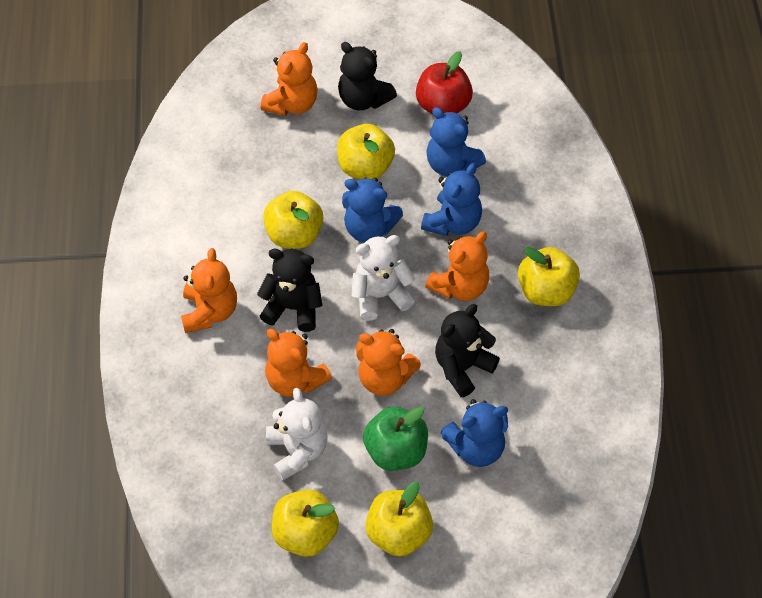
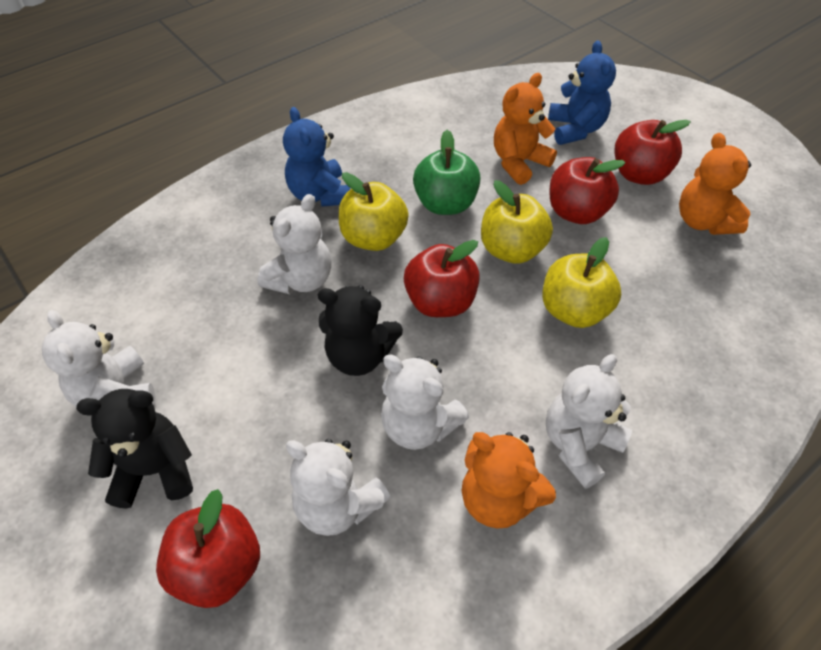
black teddy bear: [257,249,322,332] [338,42,397,110] [435,304,500,397] = 3 -> [76,389,193,509] [318,285,403,376] = 2
blue teddy bear: [342,177,403,243] [421,163,482,236] [426,107,486,176] [440,399,508,467] = 4 -> [283,107,350,207] [548,41,616,145] = 2
orange teddy bear: [181,248,237,333] [261,42,318,116] [265,329,332,396] [356,329,421,396] [425,232,489,301] = 5 -> [462,432,556,529] [494,73,557,185] [679,133,751,235] = 3
red apple: [416,51,473,114] = 1 -> [156,489,260,608] [404,240,480,317] [550,157,626,224] [615,120,691,185] = 4
white teddy bear: [266,388,328,481] [352,235,415,321] = 2 -> [42,310,156,407] [257,194,331,294] [286,439,391,536] [381,355,469,450] [546,354,632,489] = 5
yellow apple: [263,191,323,249] [272,490,339,557] [337,124,395,179] [365,482,433,556] [518,247,580,306] = 5 -> [339,172,409,251] [481,180,553,264] [542,237,621,328] = 3

